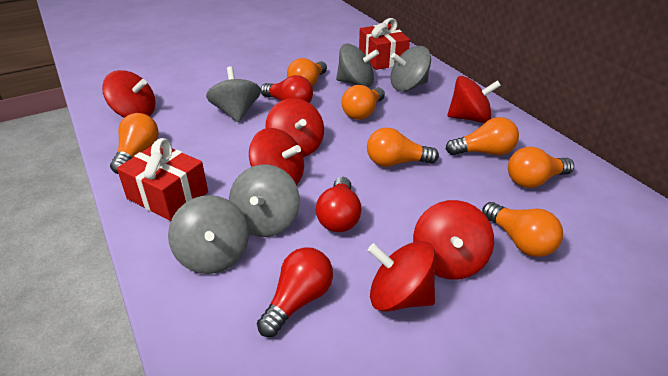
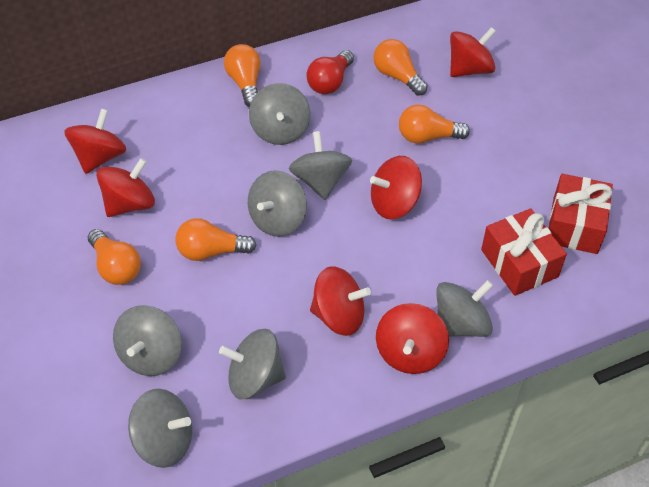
grey spinning top: [168,195,249,274] [206,66,261,122] [229,164,300,237] [336,44,379,88] [390,46,431,91] = 5 -> [113,305,181,376] [128,389,192,468] [219,329,286,399] [248,170,307,237] [249,83,310,145] [289,131,352,200] [436,280,493,337] = 7
orange light bulb: [110,113,159,174] [287,58,327,87] [341,85,385,120] [367,127,439,167] [446,117,519,155] [482,202,563,257] [508,147,574,188] = 7 -> [88,229,141,285] [175,218,257,261] [224,44,260,107] [373,39,428,96] [399,105,470,144] = 5
red light bulb: [257,247,333,337] [261,75,313,103] [316,177,362,232] = 3 -> [306,50,354,94] = 1

